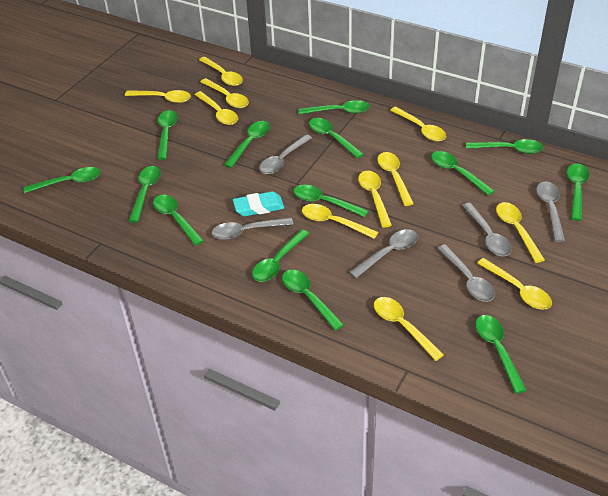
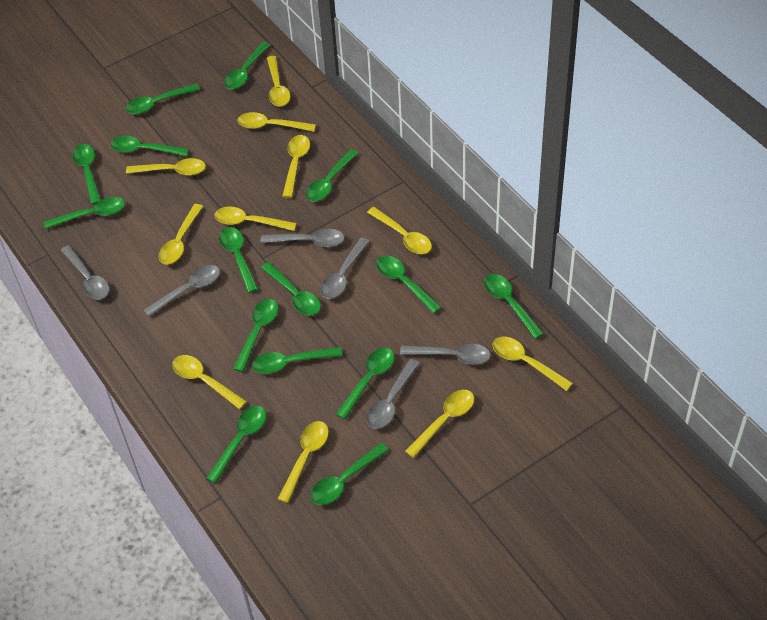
green spoon: [23,167,101,193] [129,166,161,222] [153,195,204,246] [157,110,178,160] [224,121,270,168] [252,229,309,282] [282,270,344,331] [293,185,368,217] [299,100,370,114] [309,118,364,159] [431,151,494,196] [466,139,543,154] [475,315,527,394] [567,164,590,221] = 14 -> [44,197,125,229] [72,144,101,205] [111,136,189,156] [125,84,200,114] [206,406,266,483] [219,227,258,293] [224,42,270,89] [233,299,278,372] [252,347,343,374] [261,262,321,315] [306,149,358,202] [310,443,389,505] [336,348,395,419] [376,256,441,313] [484,274,544,339] = 15
turquoise eraser: [233,191,284,216] = 1 -> none = 0

